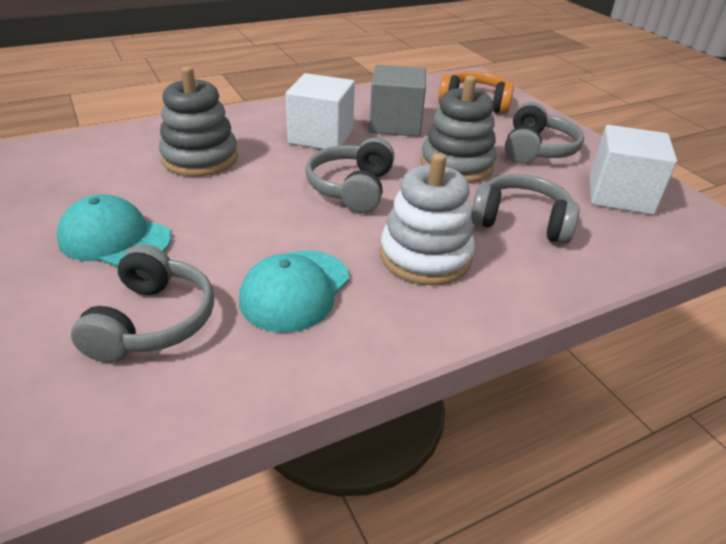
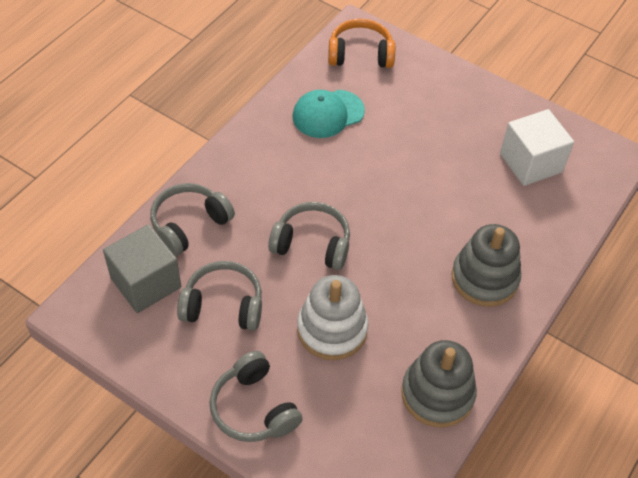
turquoise cap: [57,194,171,267] [239,250,349,333] = 2 -> [292,90,365,138] = 1
white cube: [286,73,355,149] [589,125,677,215] = 2 -> [500,109,574,186] = 1

